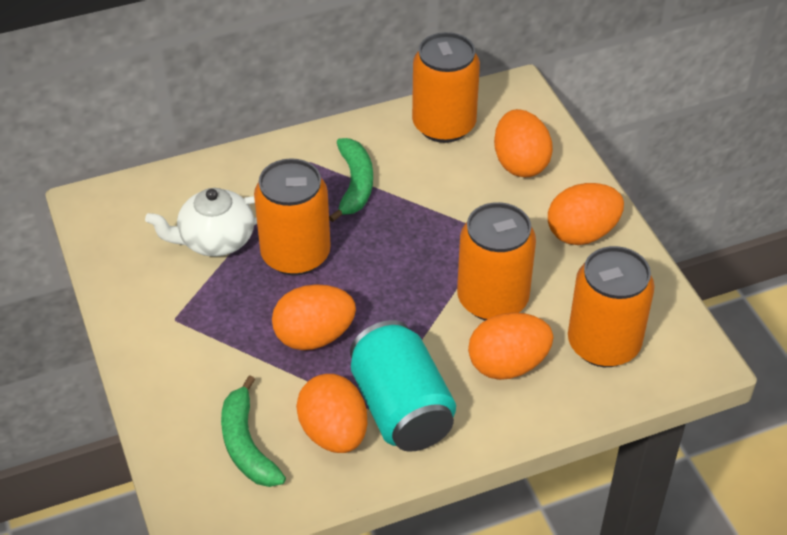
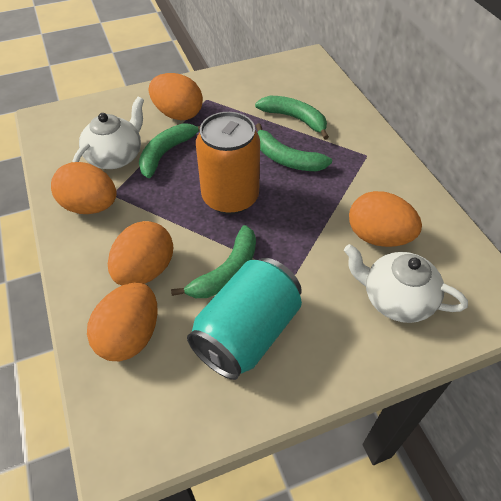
green banana: [221,375,286,487] [329,138,373,222] = 2 -> [139,124,200,178] [171,225,256,298] [255,96,329,140] [256,123,332,171] = 4
orange can: [254,158,331,276] [412,32,480,143] [457,202,536,321] [568,246,655,367] = 4 -> [196,112,260,214] = 1
white teapot: [145,188,257,256] = 1 -> [72,97,144,169] [344,244,468,323] = 2

